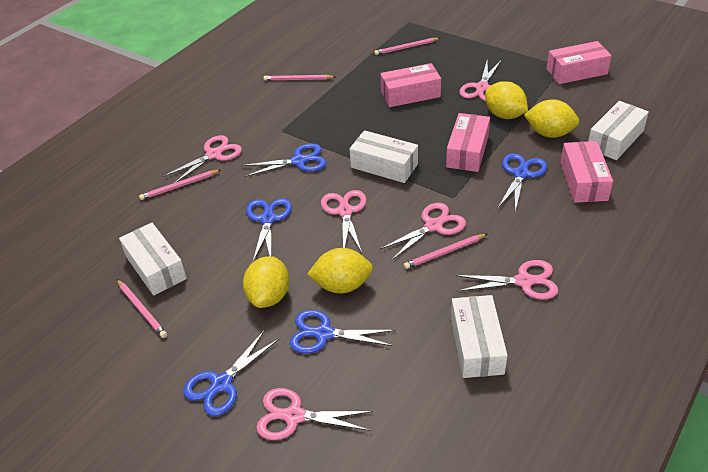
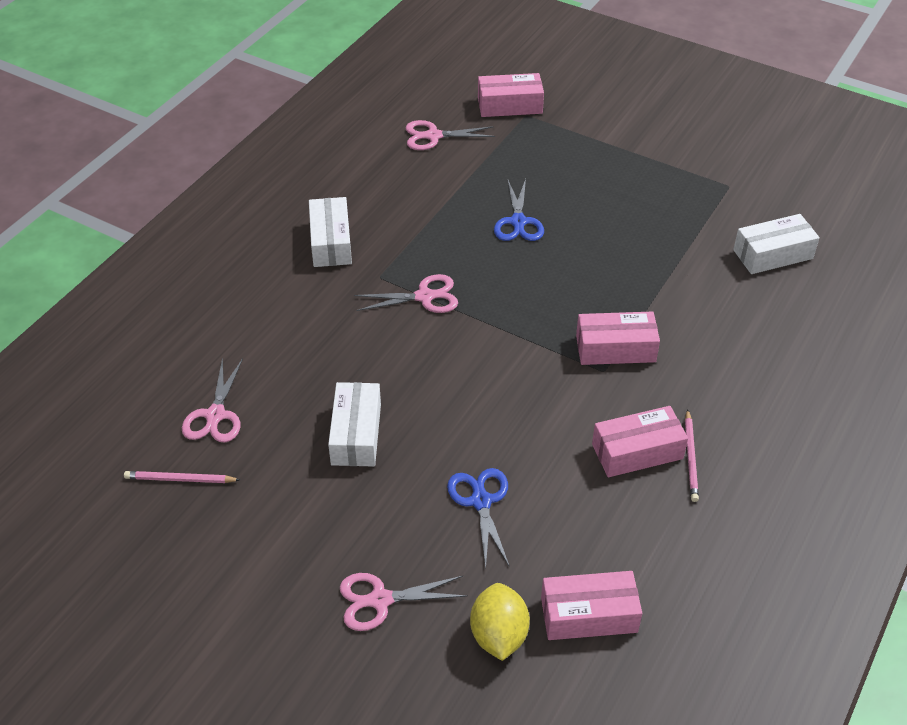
blue scissors: [183,330,279,416] [242,143,327,177] [246,198,292,262] [290,310,396,354] [498,153,547,212] = 5 -> [447,468,510,568] [494,179,544,241] = 2
pink pencil: [117,279,167,338] [139,170,221,200] [264,75,335,81] [374,38,440,55] [404,234,487,269] = 5 -> [124,471,240,483] [685,409,699,502] = 2
pink scissors: [163,135,242,183] [256,388,373,440] [321,190,367,253] [380,203,466,260] [455,260,559,300] [459,61,501,101] = 6 -> [182,357,243,442] [340,573,467,631] [354,274,458,313] [406,120,495,150] = 4
white box: [119,223,187,296] [349,130,418,183] [451,295,508,378] [588,101,649,160] = 4 -> [309,197,352,267] [328,382,381,466] [733,214,820,274] = 3
yellow lemon: [243,256,289,308] [307,248,373,294] [485,81,528,119] [524,99,579,138] = 4 -> [470,583,530,661] = 1

